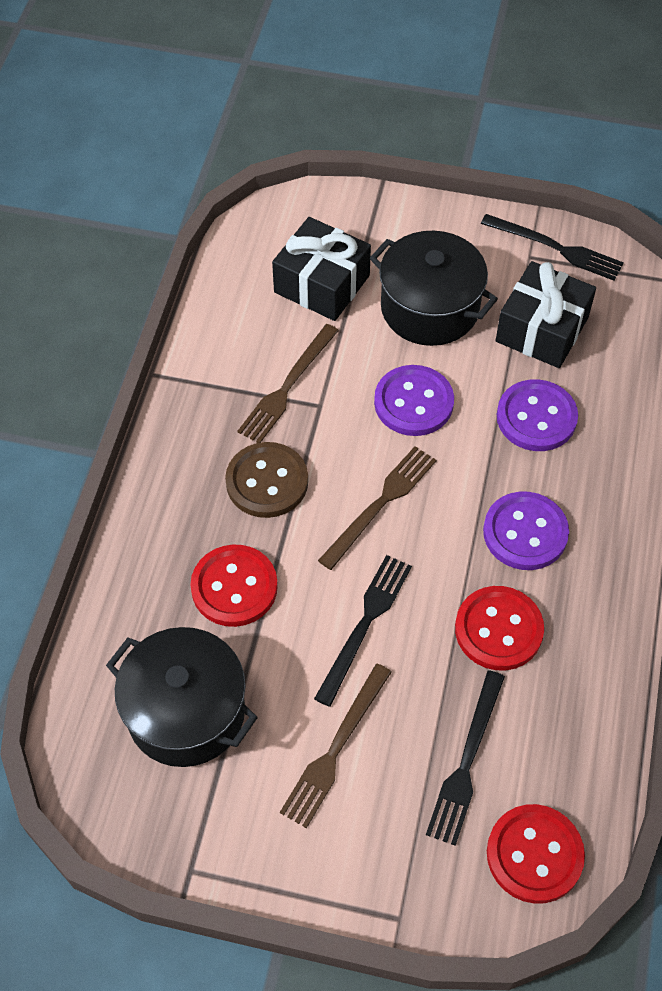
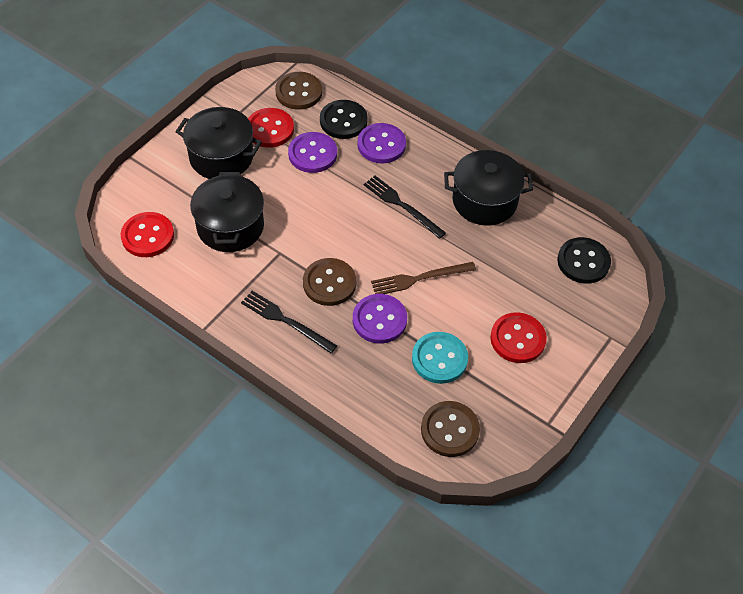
black button: none = 0 -> [320,100,368,139] [557,237,611,284] = 2
black fork: [314,555,412,707] [426,670,505,846] [481,214,624,281] = 3 -> [241,291,337,353] [364,176,446,239] = 2
black gift: [272,217,371,321] [495,261,596,368] = 2 -> none = 0
black pot: [106,627,258,767] [370,231,498,346] = 2 -> [176,107,262,179] [190,172,264,252] [444,150,533,226] = 3
brown button: [225,442,308,518] = 1 -> [275,72,322,110] [303,258,356,306] [421,401,480,457] = 3
brown fork: [237,324,339,443] [280,664,392,828] [318,446,436,570] = 3 -> [371,262,476,294] = 1
turquoise button: none = 0 -> [412,332,468,384] = 1

